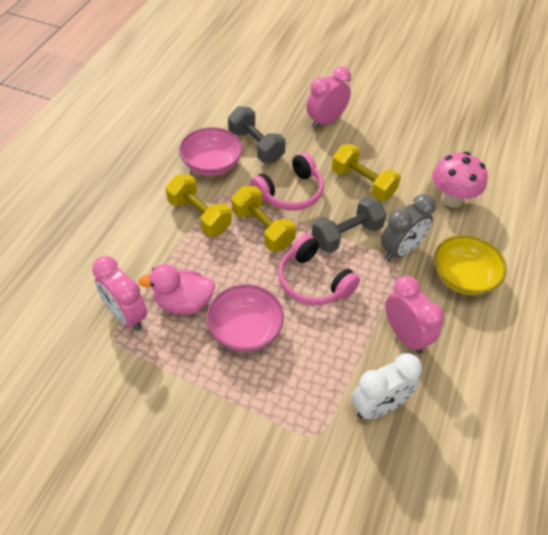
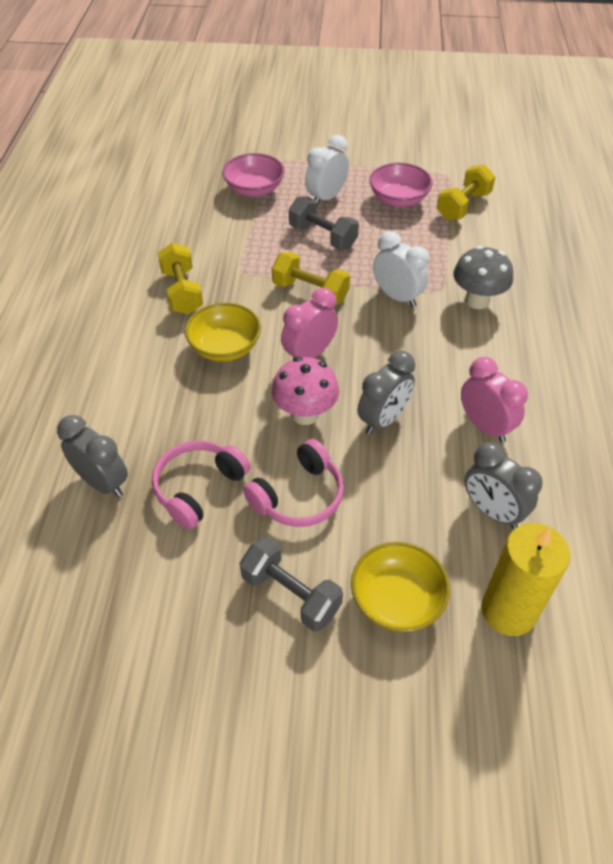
grey clock: [380,194,436,261] = 1 -> [57,415,128,497] [358,351,415,435] [464,442,543,529] = 3
grey mushroom: none = 0 -> [453,246,513,309] = 1
pink clock: [92,256,147,331] [307,67,351,129] [385,276,444,354] = 3 -> [281,288,338,359] [461,357,528,443] = 2
pink duck: [139,264,215,315] = 1 -> none = 0
white clock: [352,353,422,419] = 1 -> [305,135,349,205] [373,231,429,307] = 2
yellow bowl: [434,235,507,295] = 1 -> [185,303,261,362] [351,542,450,632] = 2
yellow candle: none = 0 -> [481,523,570,636] = 1

